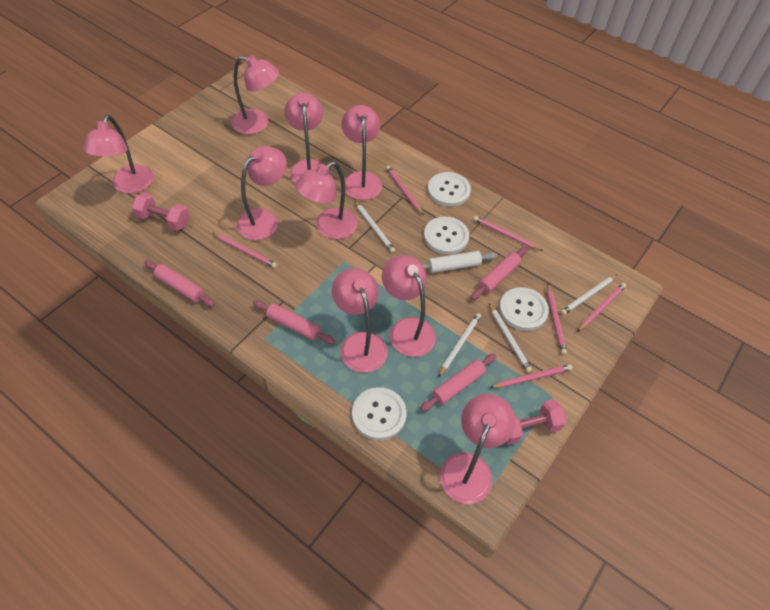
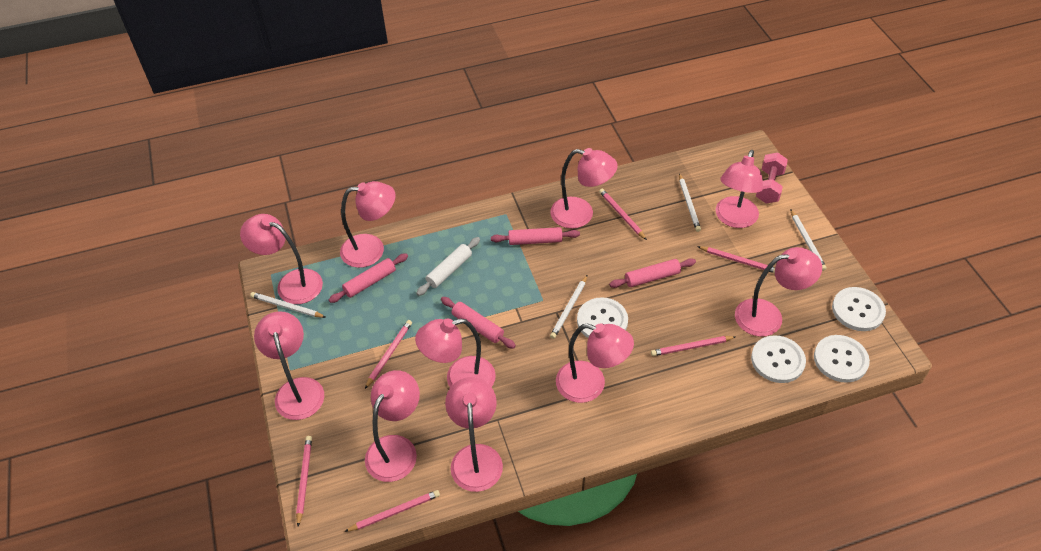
pink dumbbell: [131,193,190,231] [506,399,567,445] = 2 -> [756,152,788,204] = 1
pink lamp: [83,115,154,194] [231,56,279,134] [236,146,287,240] [284,93,329,183] [295,161,357,239] [332,268,388,373] [341,105,382,200] [382,255,436,357] [440,394,515,504] = 9 -> [240,214,323,304] [254,311,324,420] [340,181,395,268] [365,370,420,482] [415,318,496,388] [445,377,503,492] [550,148,618,229] [556,323,634,403] [716,150,763,228] [735,247,822,337] = 10

